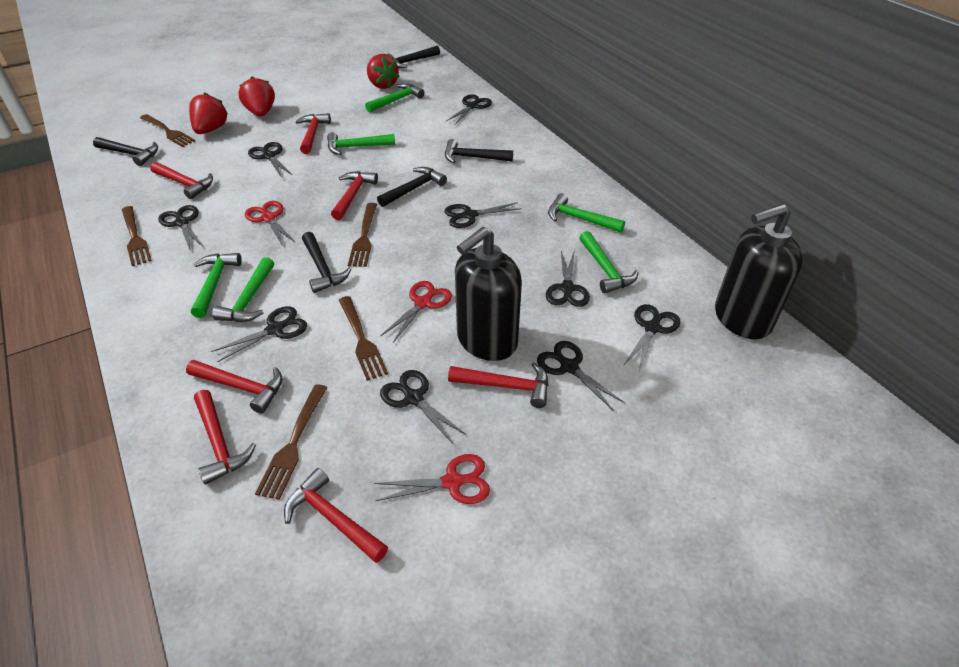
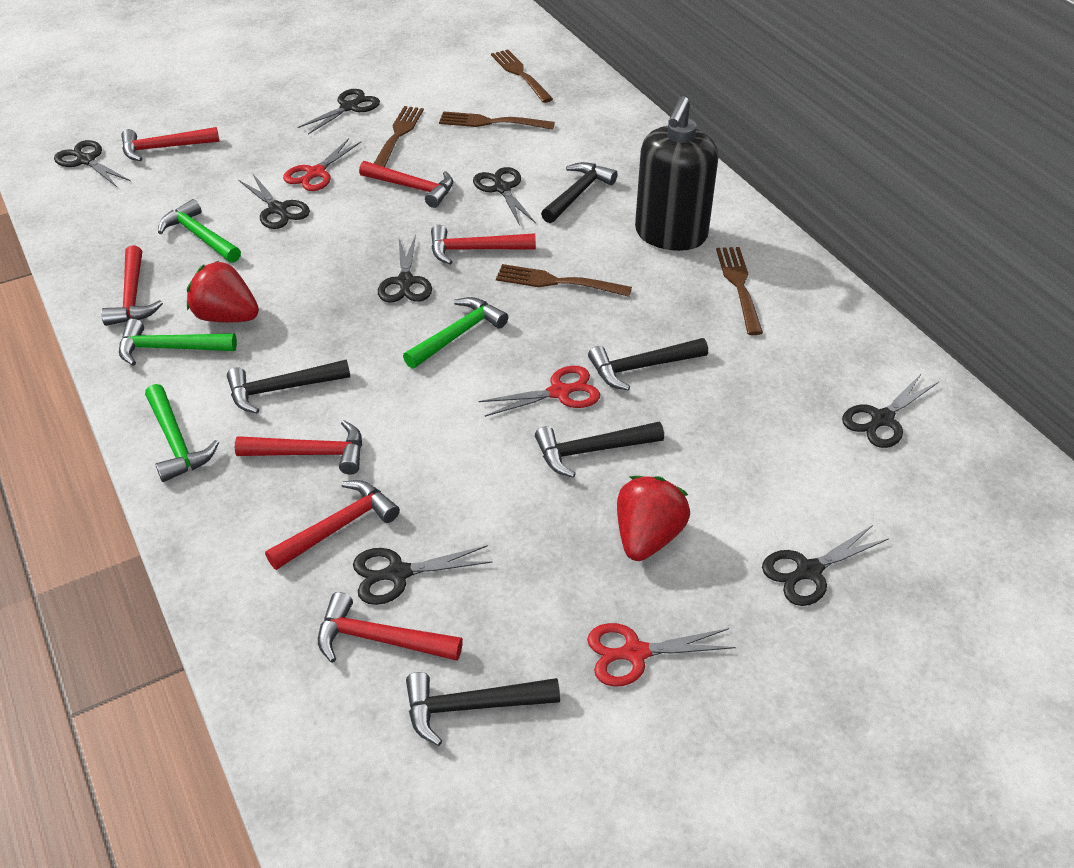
black scissors: [158,205,203,250] [211,306,307,362] [248,142,293,177] [380,370,467,444] [444,202,522,228] [446,94,492,125] [537,341,625,411] [546,250,590,307] [624,304,680,371] = 9 -> [54,140,131,187] [238,174,310,229] [297,89,380,134] [353,545,493,605] [378,235,432,303] [473,167,536,225] [762,525,889,606] [842,374,939,448] = 8
black soap dispenser: [455,227,522,361] [715,204,803,339] = 2 -> [635,96,718,251] = 1
green hammer: [191,253,242,318] [212,257,274,322] [327,132,395,155] [365,83,424,112] [548,193,625,233] [579,231,639,293] = 6 -> [119,319,237,366] [145,384,219,482] [158,199,241,263] [403,297,508,369] = 4
red strawberry: [189,92,228,134] [238,76,275,117] [367,54,400,89] = 3 -> [187,261,259,323] [617,476,690,561] = 2

